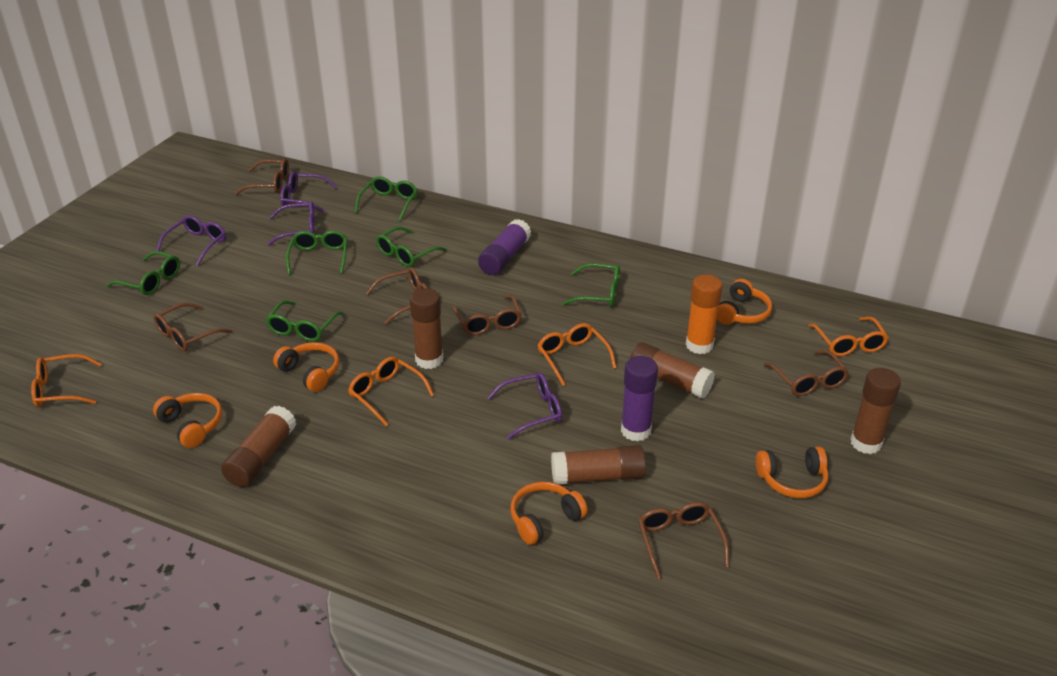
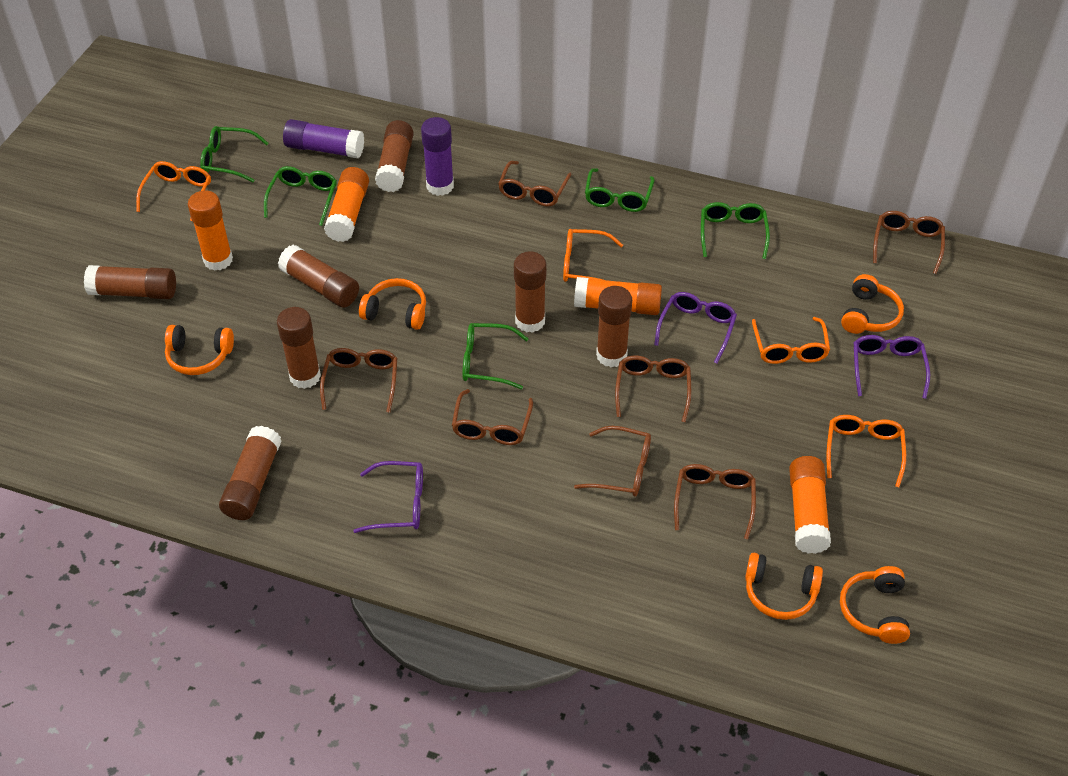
brown glasses: [154,303,232,351] [235,159,289,195] [366,267,428,324] [452,295,522,335] [638,502,729,580] [764,350,849,396] = 6 -> [320,348,397,413] [452,389,533,445] [498,161,572,207] [574,426,651,497] [615,355,691,423] [674,464,756,539] [873,211,945,274] = 7
brown glue stick: [221,406,296,487] [410,288,443,369] [551,445,646,485] [630,342,715,399] [850,368,901,454] = 5 -> [84,265,176,299] [219,426,281,520] [277,307,321,389] [278,245,359,308] [375,120,414,192] [514,251,546,333] [596,286,632,367] = 7
green glasses: [107,251,180,295] [266,300,344,342] [286,230,347,275] [354,176,418,221] [376,226,447,267] [562,263,620,307] = 6 -> [200,126,269,182] [264,166,337,226] [462,323,529,389] [585,168,655,212] [701,202,770,259] = 5
orange glue stick: [686,274,723,354] = 1 -> [188,191,233,271] [324,167,369,242] [574,277,662,315] [789,456,831,554] = 4
purple glasses: [156,215,226,266] [267,201,315,246] [280,172,338,213] [487,372,562,439] = 4 -> [353,461,423,533] [654,292,737,364] [854,335,930,399] = 3

